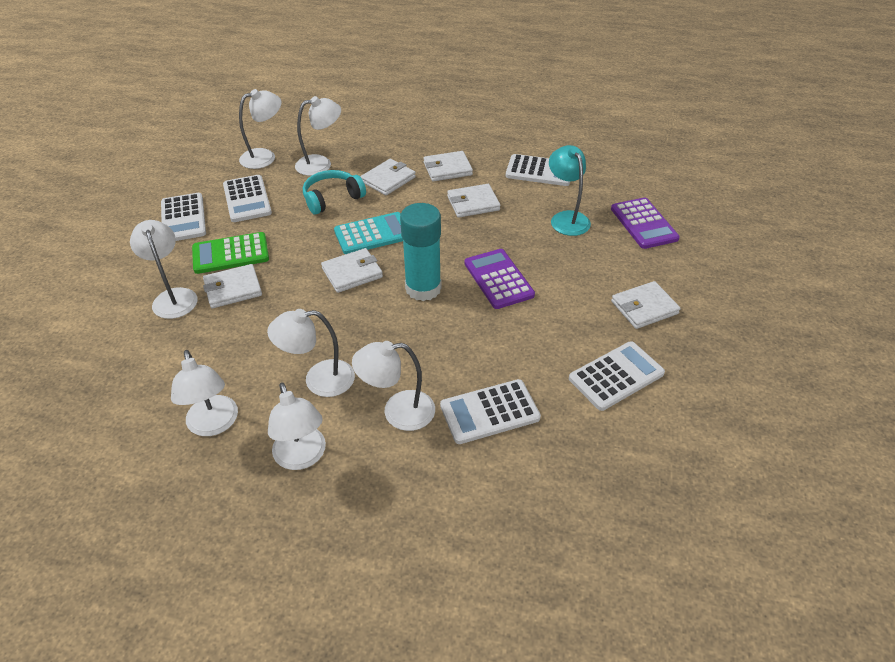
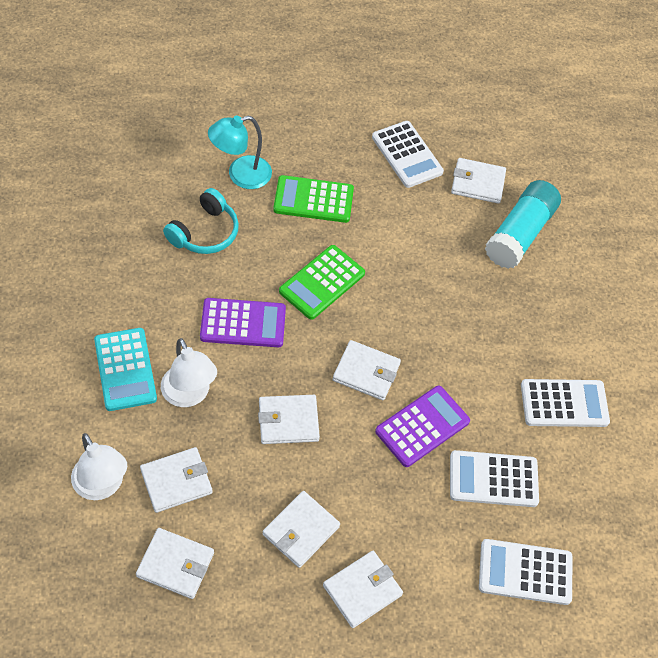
green calculator: [192,232,269,274] = 1 -> [273,175,354,223] [279,245,365,320] = 2
white calculator: [161,193,206,241] [223,175,272,222] [440,379,541,444] [506,154,570,186] [569,341,665,411] = 5 -> [372,121,444,188] [450,450,539,507] [479,539,573,605] [521,379,610,427] = 4
white lamp: [130,220,198,319] [171,350,238,436] [239,89,282,169] [267,309,355,397] [268,382,326,470] [295,96,341,176] [352,341,435,431] = 7 -> [71,433,127,500] [161,338,217,407] = 2
white wallet: [203,264,262,308] [321,248,383,293] [360,159,416,195] [423,151,473,181] [447,184,500,218] [611,281,681,329] = 6 -> [136,528,214,599] [140,447,213,513] [258,395,320,444] [262,491,340,568] [323,551,403,628] [333,340,401,401] [451,158,506,204] = 7

